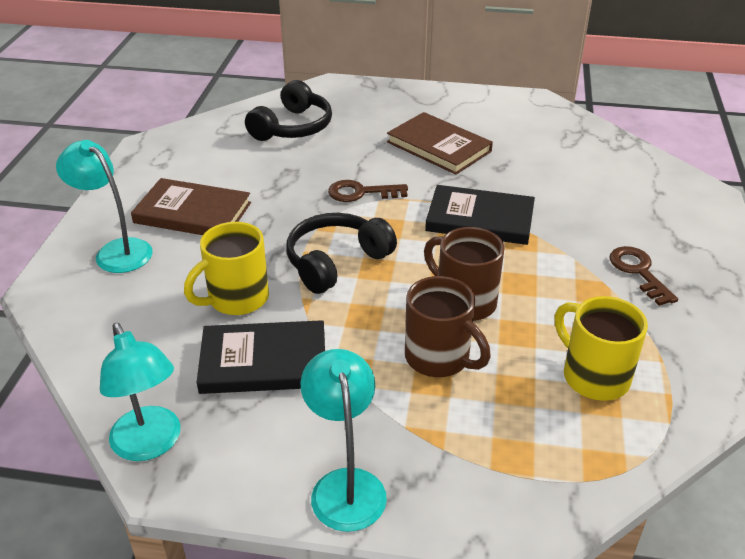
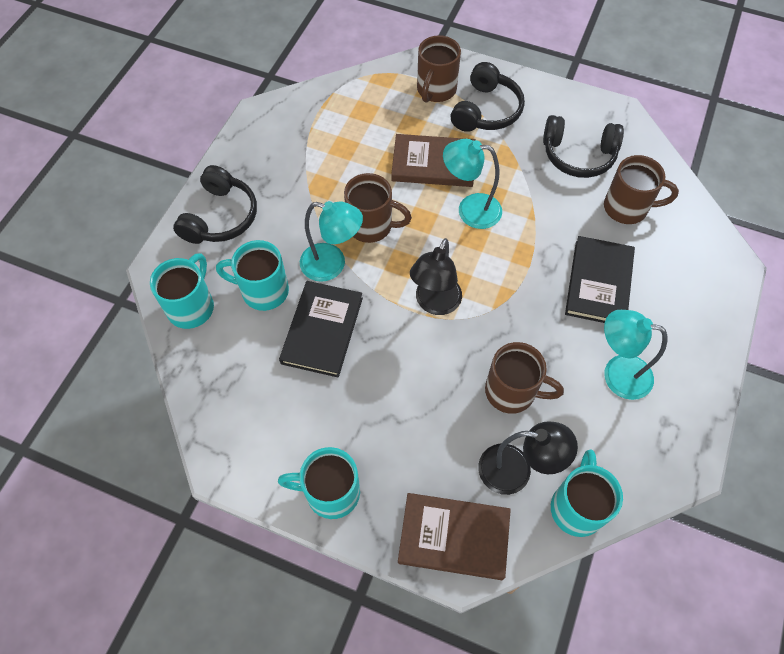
black headphones: [245,80,332,141] [286,213,397,294] = 2 -> [173,165,257,244] [451,62,525,132] [543,115,624,178] = 3
black lamp: none = 0 -> [410,238,462,315] [478,422,578,495] = 2
brown key: [328,180,408,202] [610,246,678,306] = 2 -> none = 0
brown mug: [405,276,491,377] [424,227,505,321] = 2 -> [344,173,412,243] [417,35,461,103] [485,342,564,414] [604,155,679,224] = 4
turquoise mug: none = 0 -> [150,253,214,329] [216,240,289,311] [278,447,360,519] [551,449,623,537] = 4
yellow mug: [184,222,269,315] [555,296,648,401] = 2 -> none = 0

